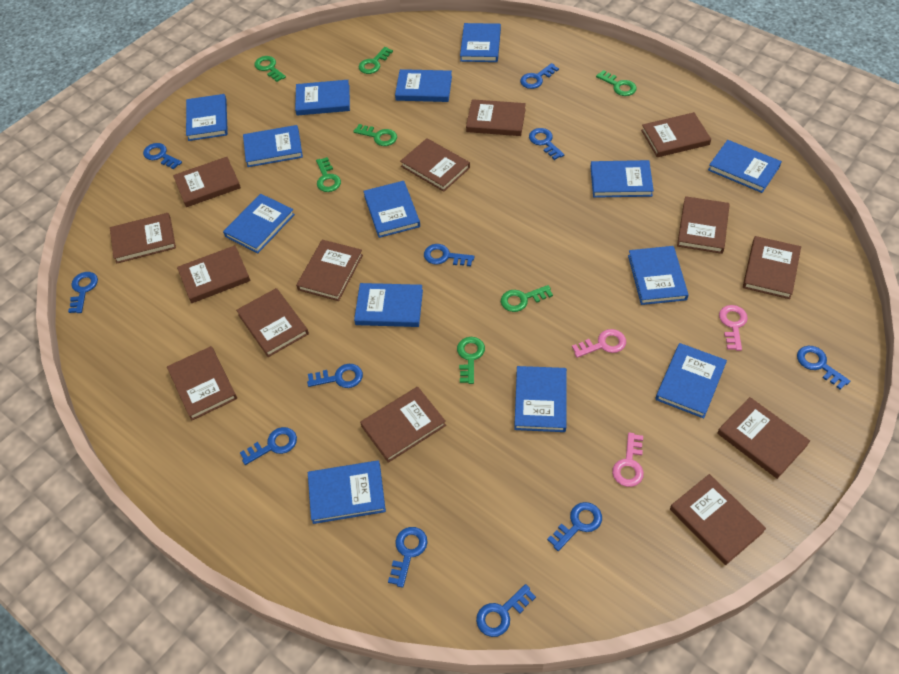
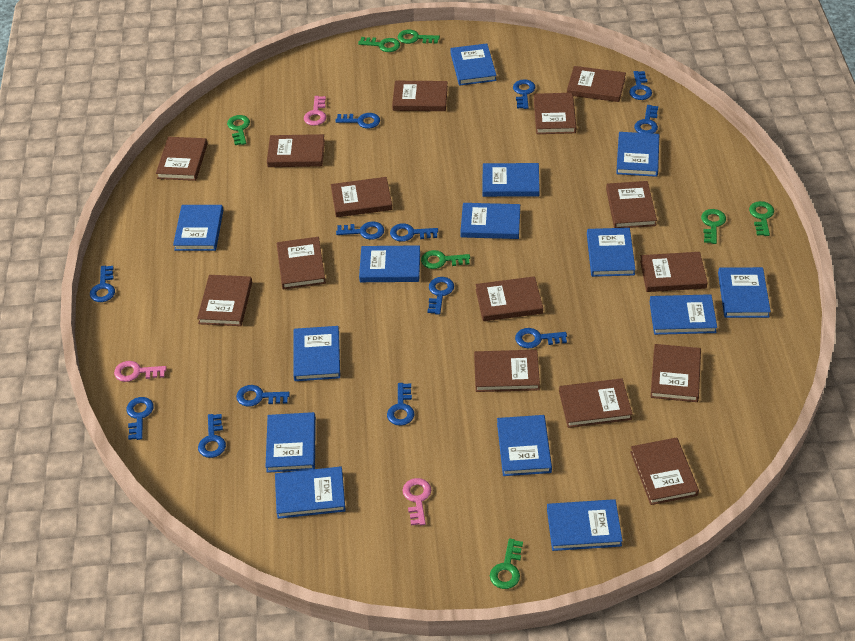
blue key: [68,272,98,313] [143,143,182,169] [240,427,297,465] [307,364,363,388] [388,527,428,588] [424,244,474,267] [476,584,536,637] [520,63,559,89] [529,128,564,160] [547,502,602,551] [797,346,850,390] = 11 -> [90,266,115,302] [126,397,154,440] [198,414,226,458] [236,385,290,407] [335,113,380,128] [336,221,384,240] [387,383,414,426] [390,223,438,242] [428,277,454,315] [513,79,535,109] [515,328,567,348] [629,71,652,100] [634,105,658,134] = 13
brown book: [110,213,176,264] [167,346,237,420] [173,157,241,207] [177,245,250,303] [236,288,309,357] [296,240,363,301] [360,387,446,463] [400,138,470,192] [466,99,526,136] [641,112,711,157] [670,474,766,565] [677,196,730,254] [717,397,810,479] [743,236,801,299] = 14 -> [156,137,207,181] [197,275,252,326] [267,134,325,167] [277,237,326,289] [331,177,392,217] [392,81,448,111] [474,350,540,392] [476,276,543,321] [534,93,576,134] [559,378,633,428] [567,66,626,102] [606,181,657,228] [630,437,699,505] [640,252,708,292] [651,344,701,402] = 15

